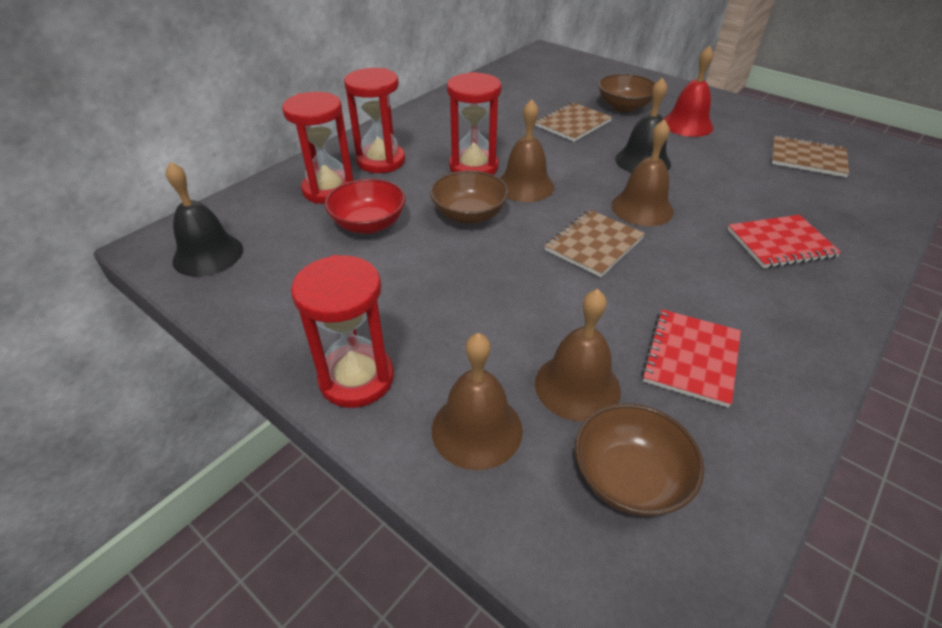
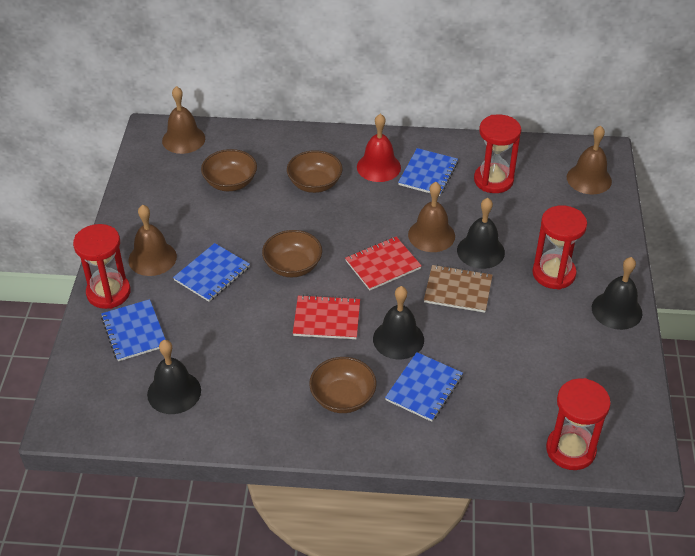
black bell: [166,162,243,277] [615,77,671,173] = 2 -> [147,340,201,414] [373,286,424,359] [457,198,505,269] [592,257,642,330] = 4
blue notebook: none = 0 -> [101,299,166,361] [173,243,250,302] [385,352,463,422] [398,148,458,196] = 4
brown bowl: [430,170,509,224] [575,403,704,517] [598,74,655,112] = 3 -> [201,149,257,191] [262,230,322,277] [287,150,343,193] [309,357,376,413] = 4
brown notebook: [535,102,612,142] [544,209,645,277] [772,135,849,177] = 3 -> [424,265,493,313] = 1
red bowl: [325,179,406,234] = 1 -> none = 0

